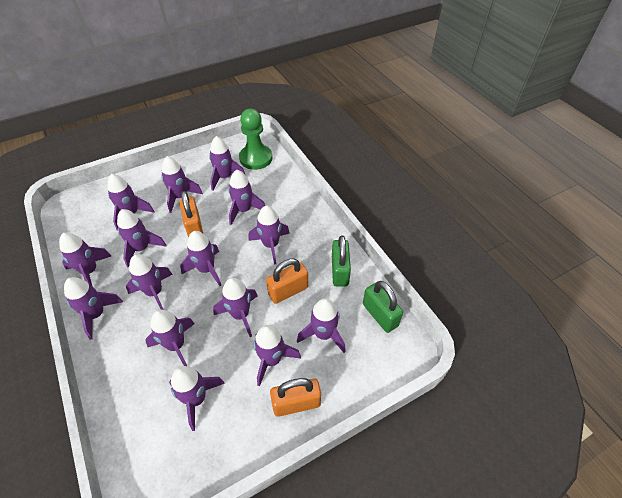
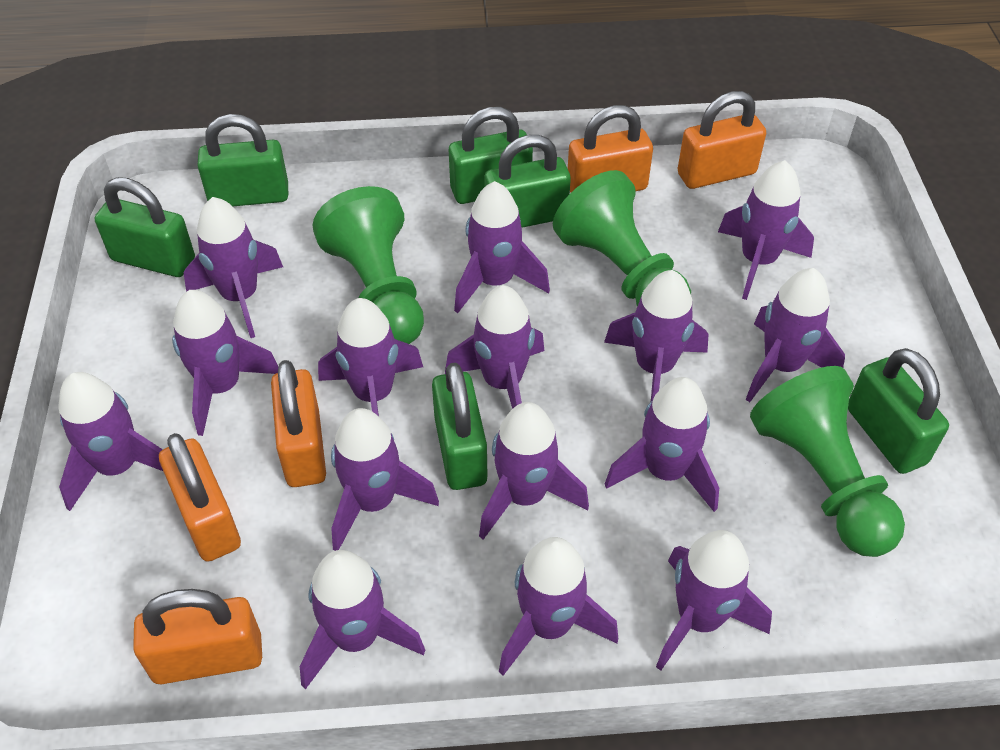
green padlock: [332,235,351,286] [363,281,403,333] = 2 -> [95,177,195,277] [198,114,288,206] [432,363,487,490] [449,107,533,204] [484,135,571,228] [848,348,949,474] = 6
green pawn: [239,109,272,170] = 1 -> [312,186,424,344] [553,170,691,306] [750,366,905,557] = 3
orange padlock: [179,191,203,237] [266,258,308,304] [270,378,321,417] = 3 -> [133,589,262,684] [159,433,241,562] [271,360,326,487] [568,105,653,192] [678,91,766,189] = 5

